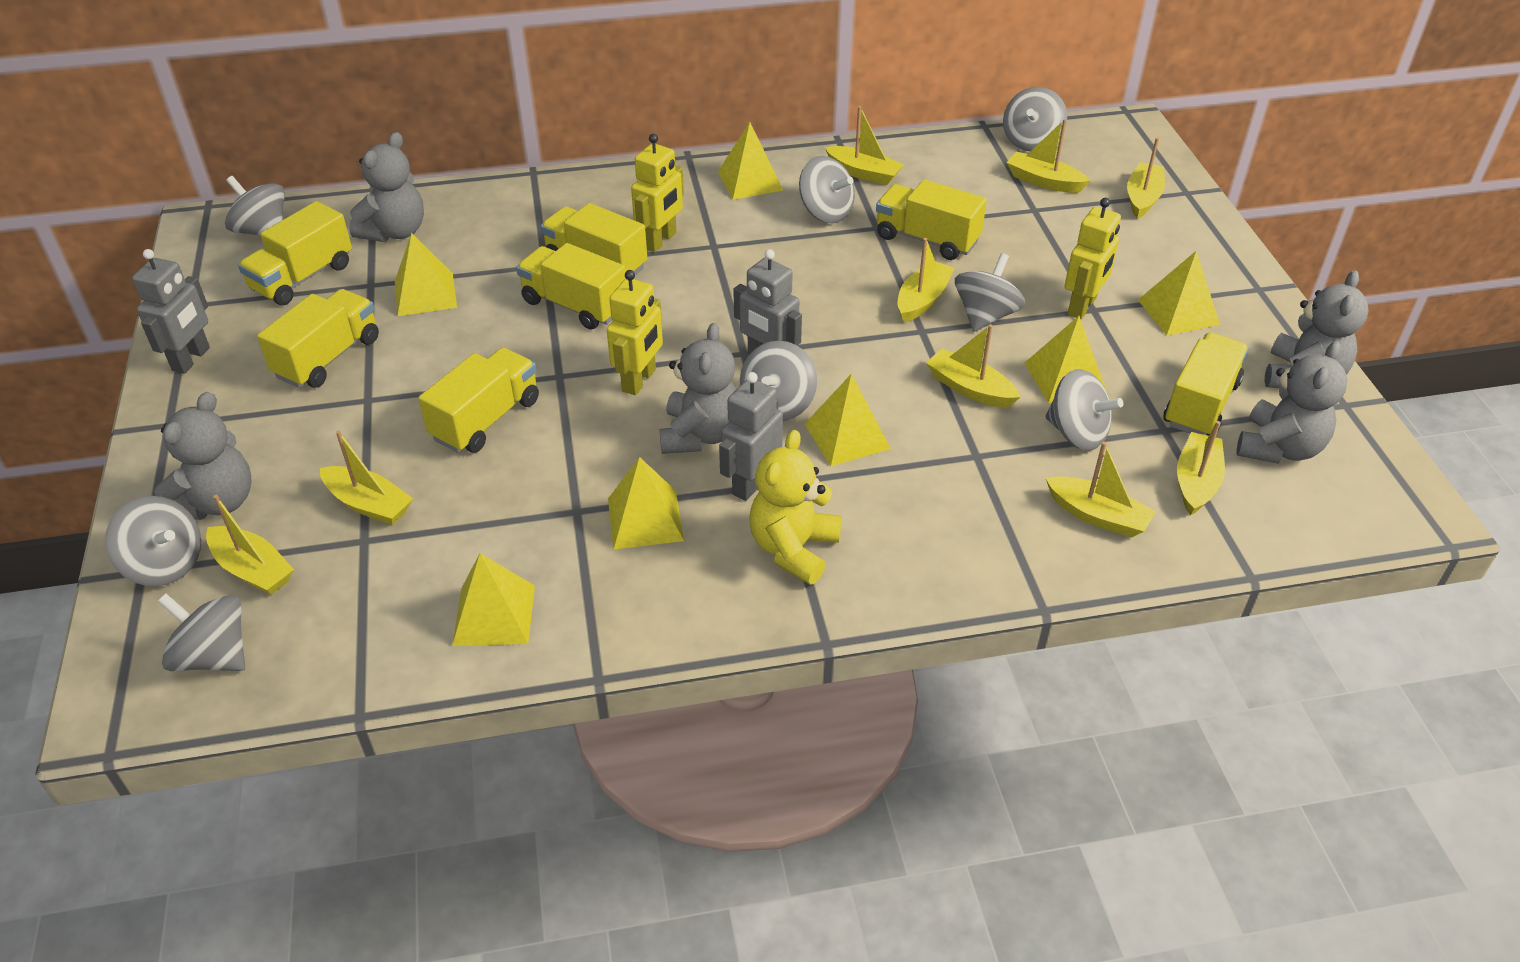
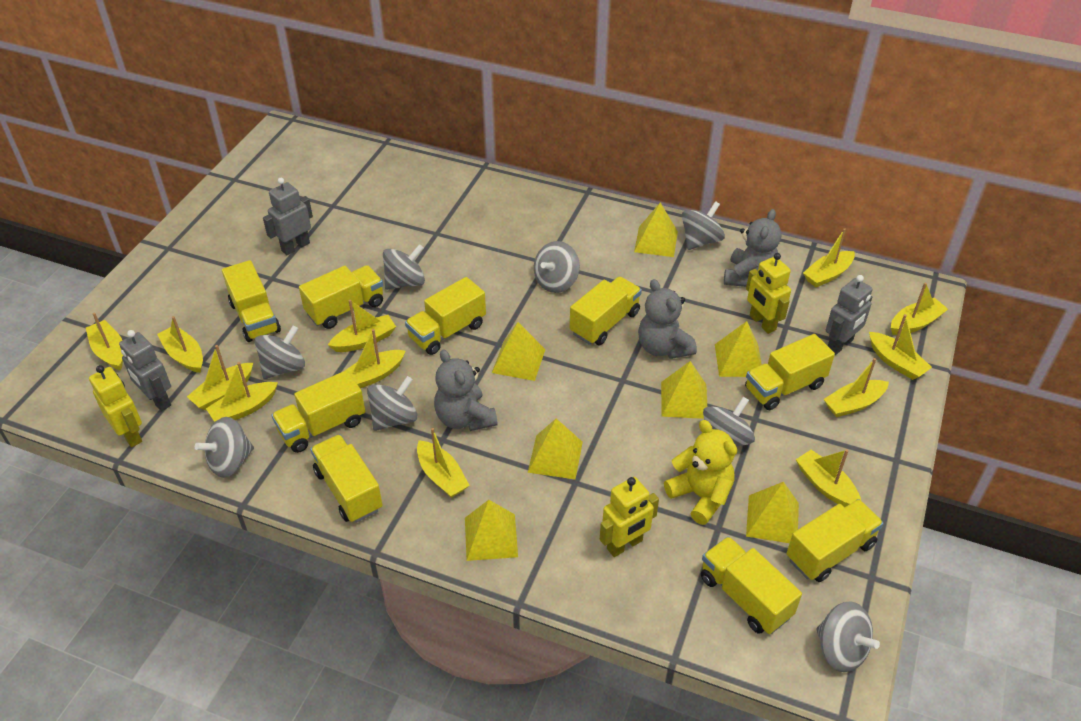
grey teddy bear: [154,392,252,520] [349,132,424,242] [659,323,736,454] [1236,341,1347,464] [1265,270,1369,388] = 5 -> [434,349,498,431] [638,279,697,359] [724,209,781,287] = 3
yellow boat: [206,495,294,595] [320,431,413,525] [825,106,904,185] [898,238,955,322] [926,324,1020,408] [1007,119,1090,193] [1046,442,1156,538] [1127,138,1165,219] [1177,421,1225,516] = 9 -> [86,312,123,371] [157,316,203,373] [187,345,253,410] [206,362,278,422] [328,300,396,352] [344,329,406,388] [417,428,470,498] [796,449,861,507] [803,228,855,287] [823,358,889,417] [869,314,932,380] [891,282,948,335] = 12
yellow truck: [238,201,352,305] [257,289,379,388] [418,348,539,453] [516,243,626,329] [540,203,647,275] [876,179,987,260] [1163,333,1249,436] = 7 -> [222,260,281,342] [271,370,365,453] [299,265,383,329] [310,434,382,523] [405,277,486,355] [570,276,642,346] [701,536,802,634] [745,334,835,410] [787,499,884,582] = 9

